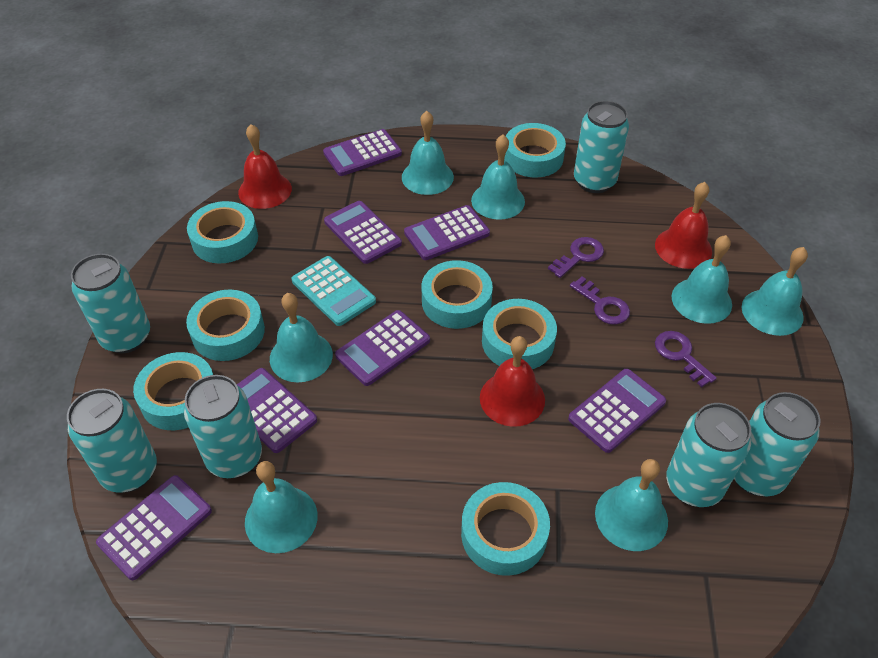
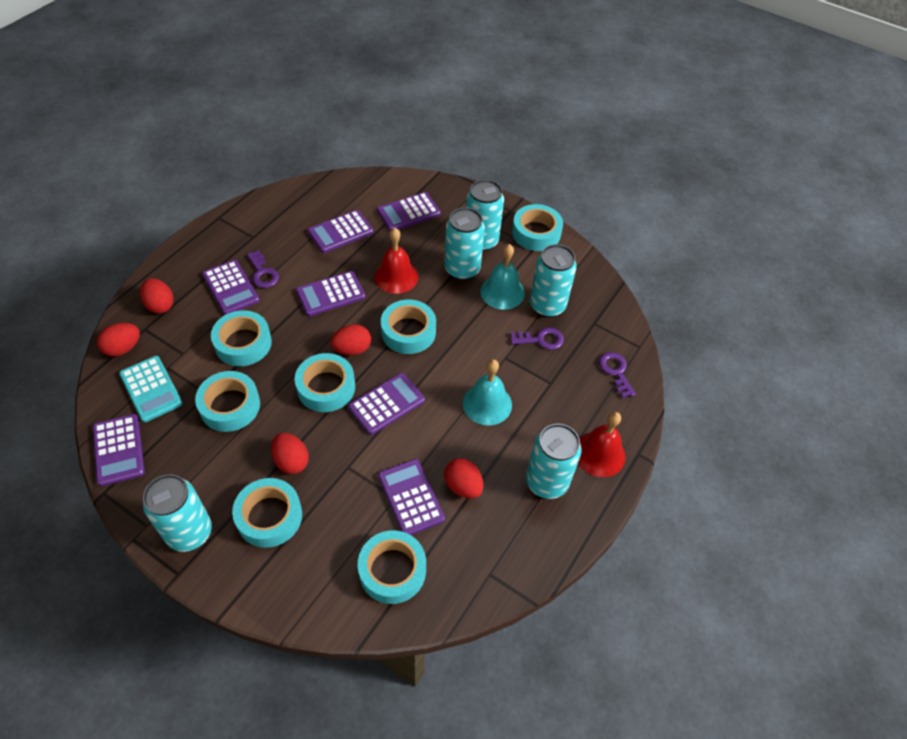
red bell: [238,124,292,209] [480,336,545,427] [655,182,712,269] = 3 -> [374,228,418,294] [578,412,626,477] = 2
red egg: none = 0 -> [97,323,140,357] [140,278,174,313] [271,433,309,474] [330,324,371,355] [444,458,484,499] = 5
turquoise bell: [245,461,318,553] [270,293,333,382] [402,111,454,195] [471,135,525,220] [595,459,668,551] [672,235,732,324] [742,247,808,336] = 7 -> [463,359,512,425] [480,244,525,310] = 2
turquoise can: [67,389,157,493] [71,254,150,354] [184,375,262,478] [574,101,629,193] [666,403,751,507] [734,392,821,496] = 6 -> [143,474,212,552] [444,207,485,280] [466,179,504,252] [526,424,581,499] [530,244,577,318] = 5

